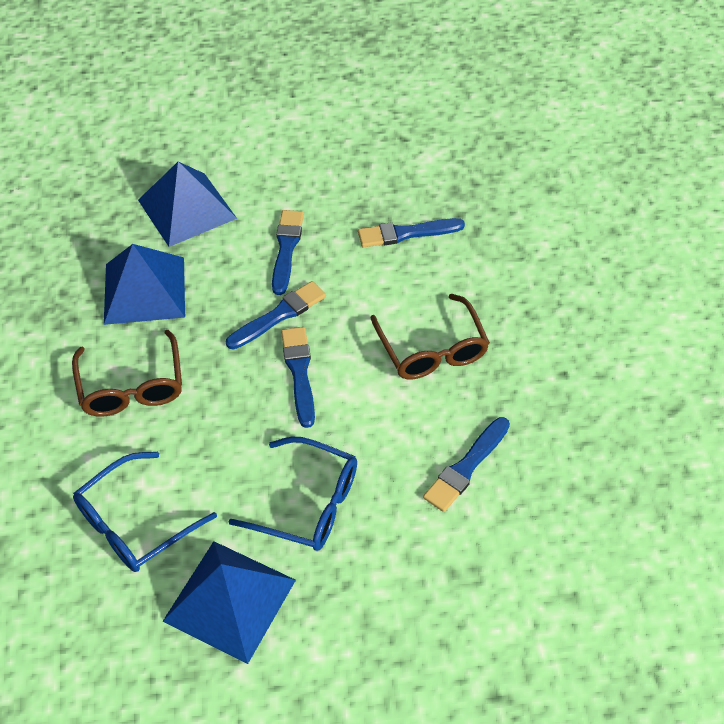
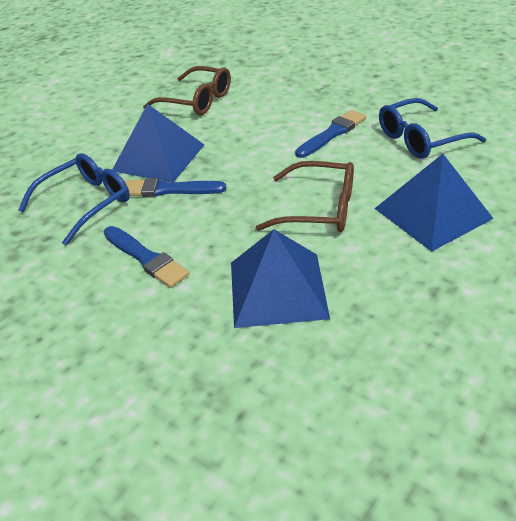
blue brush: [226,281,326,350] [272,210,304,295] [281,327,315,428] [358,218,465,247] [423,417,510,512] = 5 -> [104,226,189,288] [125,178,227,197] [295,110,366,158] = 3

